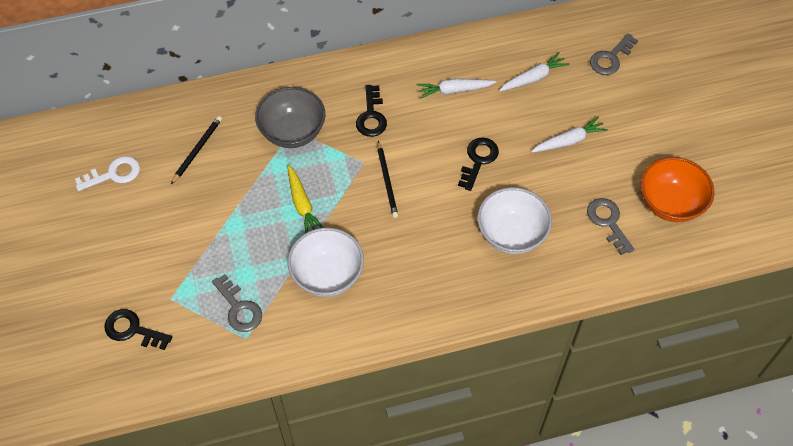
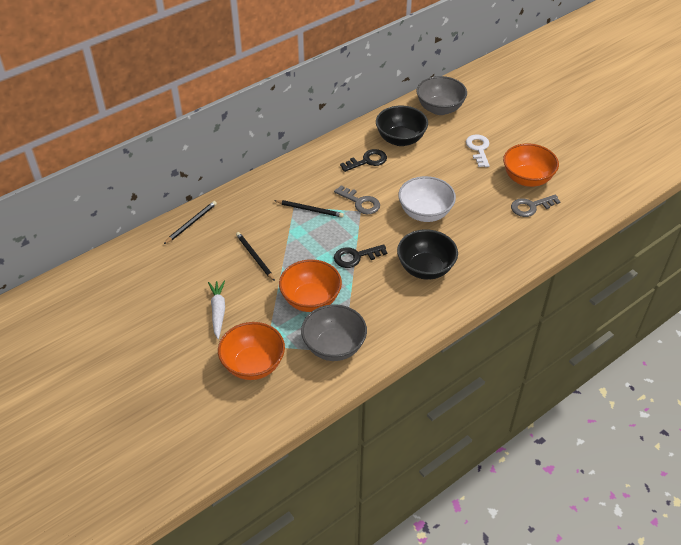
black bowl: none = 0 -> [376,106,428,146] [397,230,458,280] = 2
black key: [104,309,172,350] [356,85,387,137] [458,137,499,191] = 3 -> [334,244,387,268] [340,149,387,172] = 2
black pencil: [171,116,222,184] [377,141,398,218] = 2 -> [164,201,217,244] [236,232,275,281] [274,200,344,217] = 3
grey bowl: [255,87,325,148] = 1 -> [301,304,367,361] [416,76,467,115] = 2
grey key: [212,274,262,332] [587,198,634,255] [590,33,638,75] = 3 -> [334,185,380,214] [511,195,561,217] = 2
orange bowl: [641,157,714,222] = 1 -> [218,322,285,380] [279,259,342,312] [503,143,559,187] = 3
white bowl: [288,228,364,297] [477,187,552,254] = 2 -> [398,176,456,222] = 1
white carrot: [416,78,496,99] [499,52,569,92] [531,116,608,153] = 3 -> [208,281,225,339] = 1
yellow carrot: [287,165,324,233] = 1 -> none = 0

